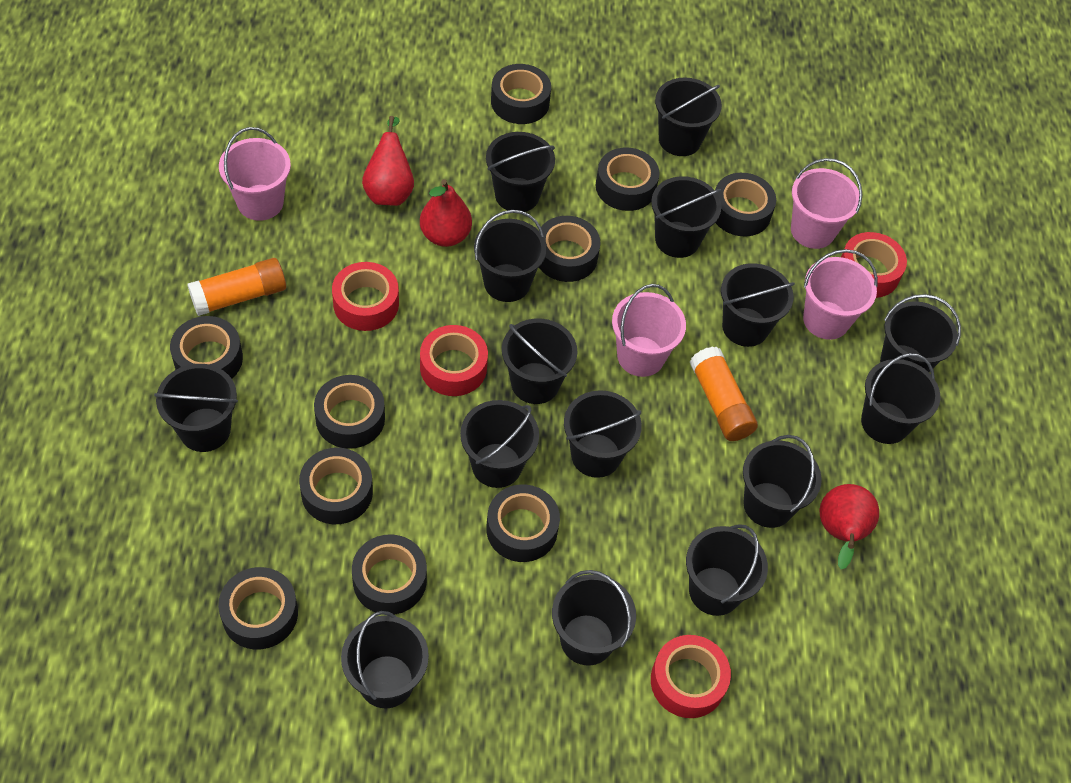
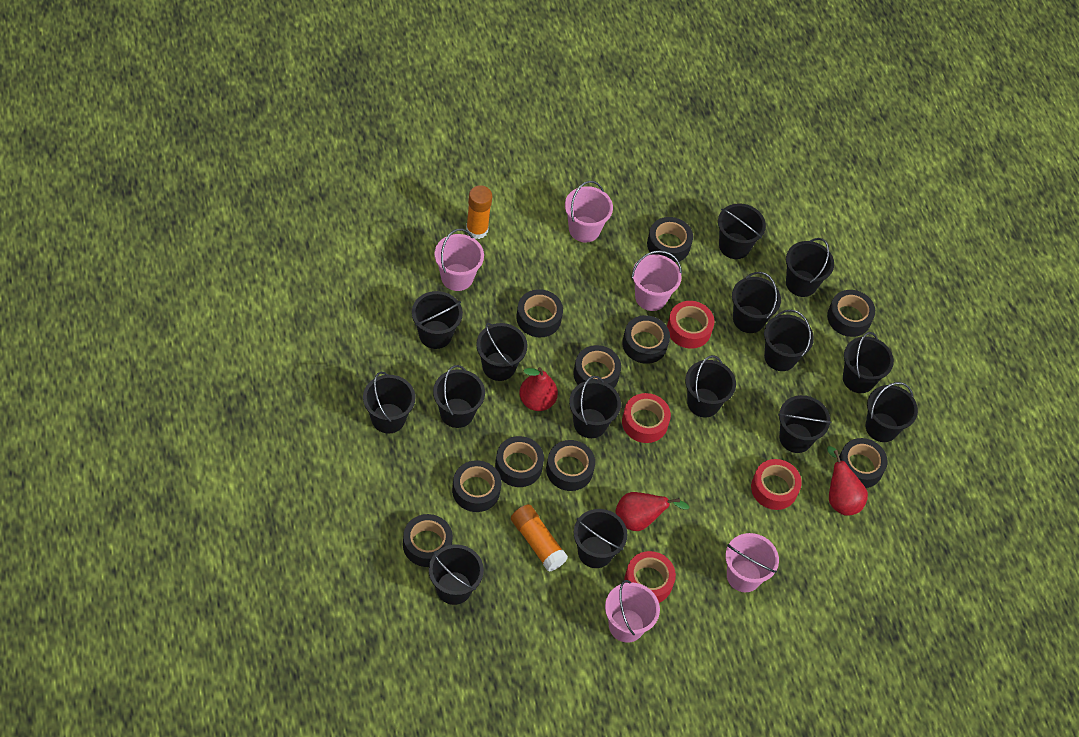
pink bucket: [219,127,291,221] [612,284,686,377] [791,158,863,249] [803,249,878,340] = 4 -> [434,229,484,291] [565,181,613,242] [605,580,660,643] [632,250,682,311] [725,533,779,592] = 5

